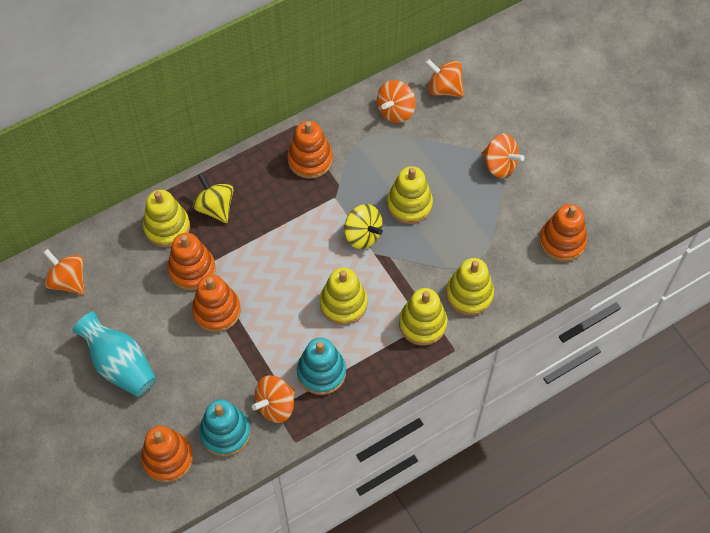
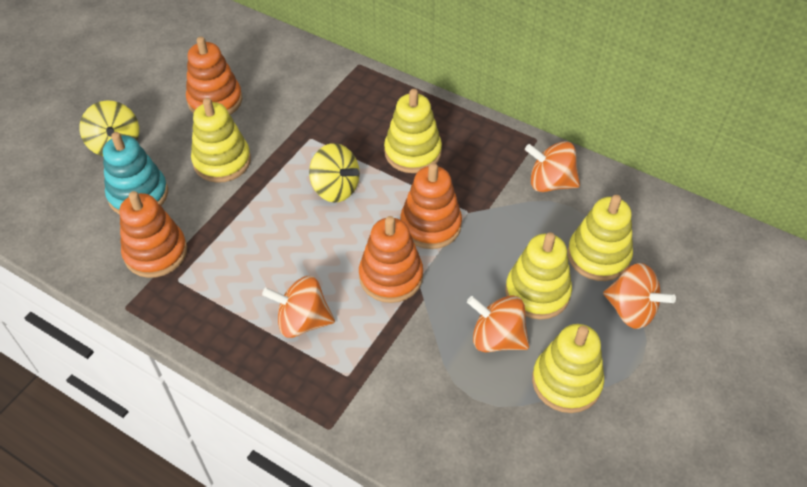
orange spinning top: [43,249,84,294] [252,375,295,423] [377,80,416,123] [425,59,464,97] [481,134,525,178] = 5 -> [262,276,335,338] [467,295,529,352] [525,141,580,192] [603,263,676,329] = 4
orange stacking toy: [141,426,193,483] [167,233,216,290] [192,275,241,332] [287,121,333,179] [539,204,587,262] = 5 -> [120,191,187,278] [186,37,242,115] [359,216,423,303] [400,163,462,249] = 4
turquoise stacking toy: [199,399,250,457] [297,338,346,395] = 2 -> [103,132,168,215] = 1
turquoise vase: [72,312,156,397] = 1 -> none = 0

